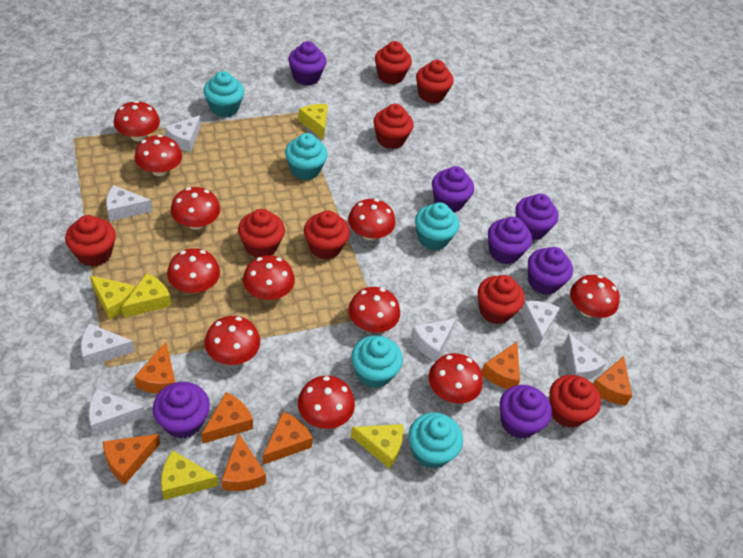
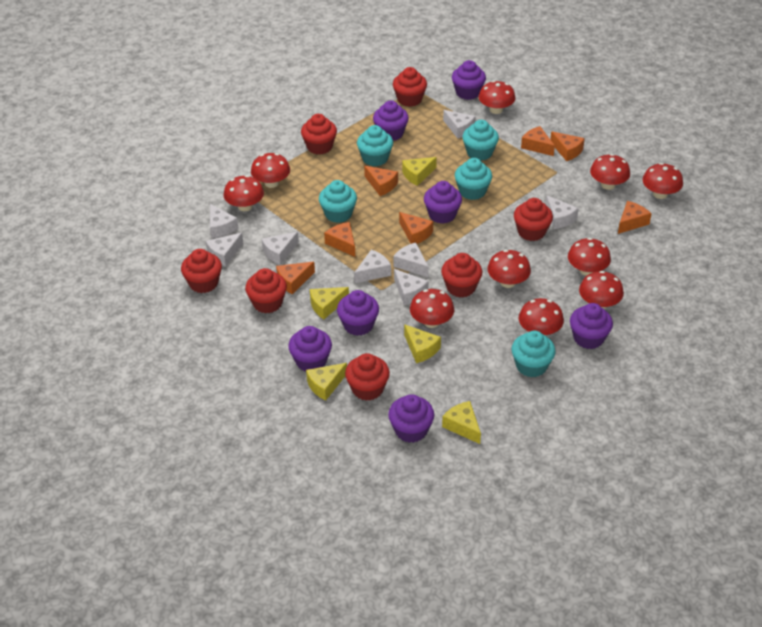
red cupcake: [65,215,116,267] [238,209,285,257] [304,210,350,260] [374,104,414,149] [375,41,412,85] [416,60,453,104] [478,275,525,324] [550,375,601,428] = 8 -> [181,249,222,293] [245,268,287,313] [301,114,337,155] [345,353,390,401] [393,67,427,107] [441,253,482,298] [514,198,553,241] = 7
red mushroom: [114,101,160,141] [134,135,182,176] [167,248,220,293] [171,187,220,230] [205,316,260,365] [243,255,295,300] [298,376,355,429] [348,199,395,240] [348,287,400,333] [429,353,483,404] [570,275,620,318] = 11 -> [224,175,264,211] [251,153,290,188] [410,289,454,328] [479,81,516,114] [487,250,531,288] [518,298,564,336] [568,238,611,276] [579,271,624,309] [590,154,630,190] [642,163,683,199] = 10
white cheese: [81,324,135,367] [89,389,146,435] [106,185,153,221] [164,115,201,152] [411,318,456,361] [520,301,560,347] [564,334,607,380] = 7 -> [206,233,243,266] [210,204,238,238] [262,232,299,265] [354,249,391,283] [393,242,429,277] [394,269,429,305] [443,110,476,139] [545,195,579,229] = 8

